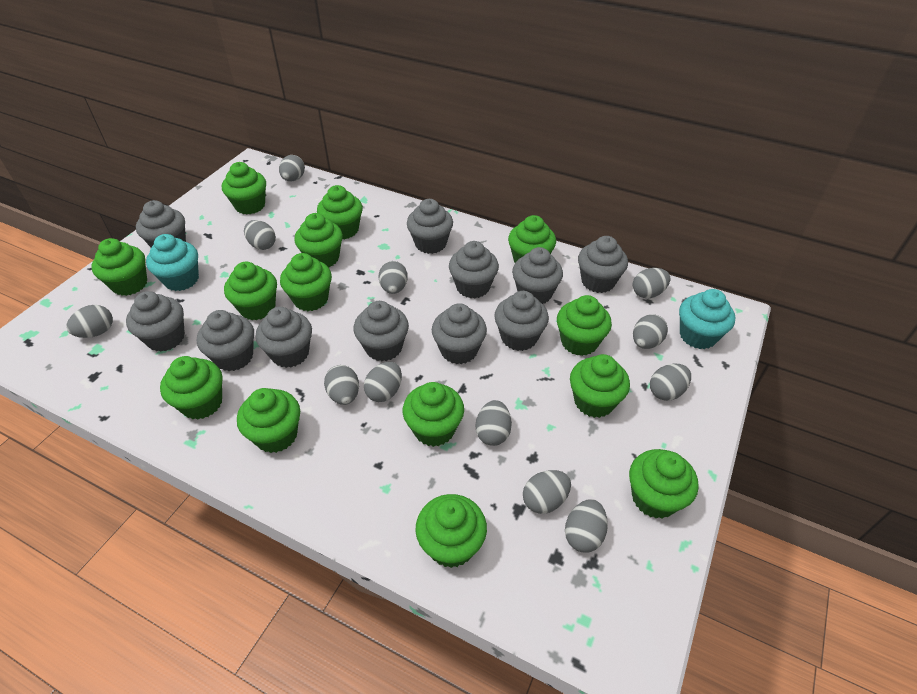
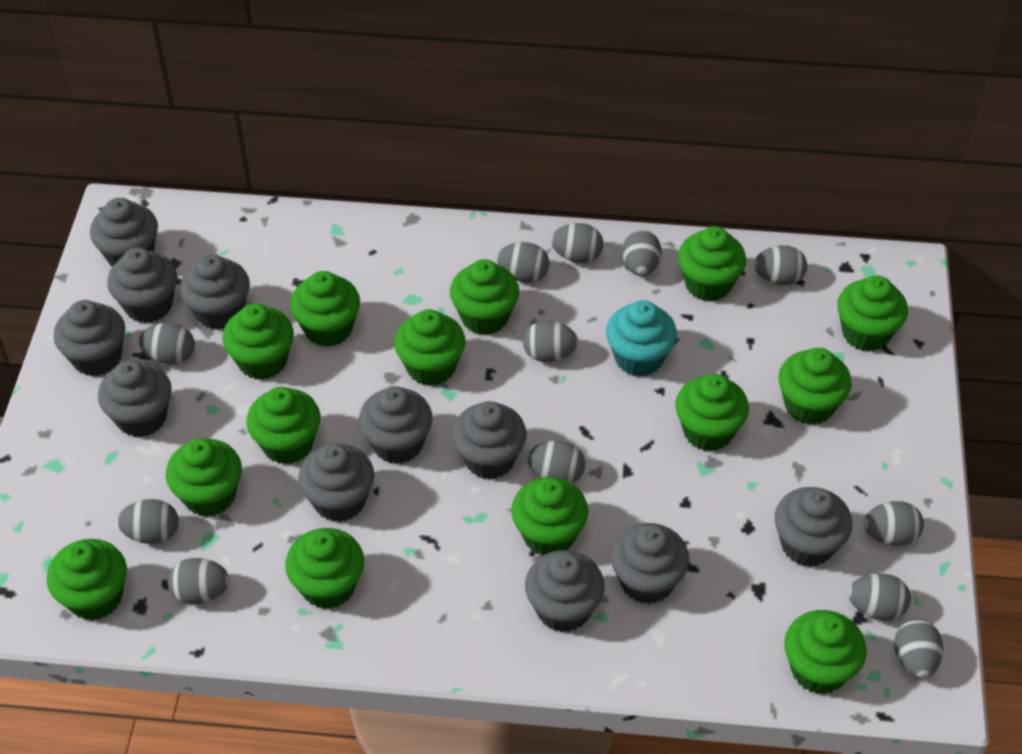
turquoise cupcake: [146,234,199,291] [679,289,735,349] = 2 -> [606,300,677,377] = 1

